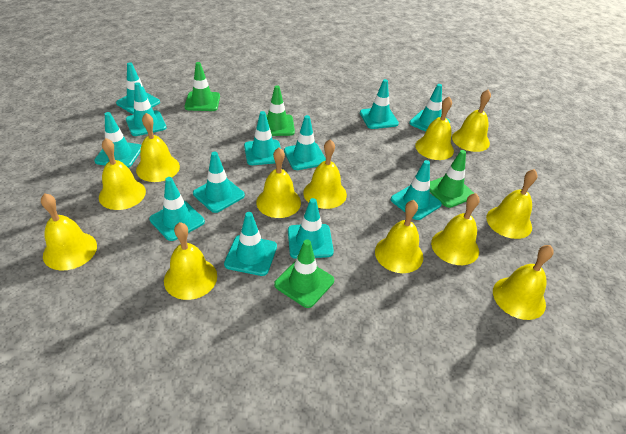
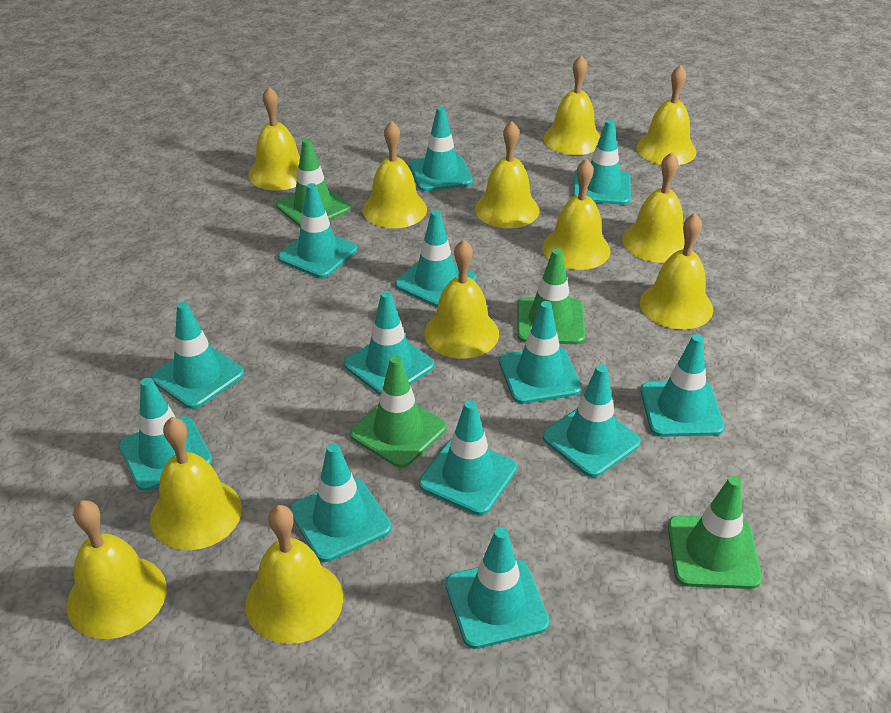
turquoise traffic cone: [94,112,141,168] [116,62,160,115] [126,82,167,136] [149,177,205,241] [193,151,245,213] [224,212,277,276] [244,111,281,165] [284,115,326,170] [288,198,334,259] [360,79,399,129] [391,160,442,220] [409,84,450,132] = 12 -> [119,378,213,491] [151,302,244,409] [278,183,358,278] [290,443,391,562] [344,291,434,395] [395,210,476,307] [410,106,473,191] [419,400,517,515] [446,527,549,649] [499,301,582,404] [542,364,641,477] [573,120,631,205] [640,334,725,437] = 13

